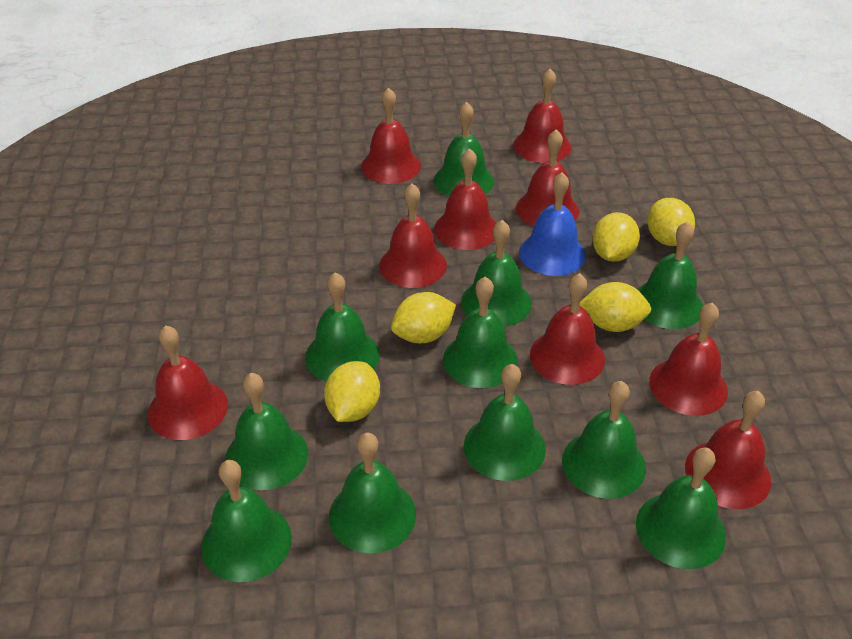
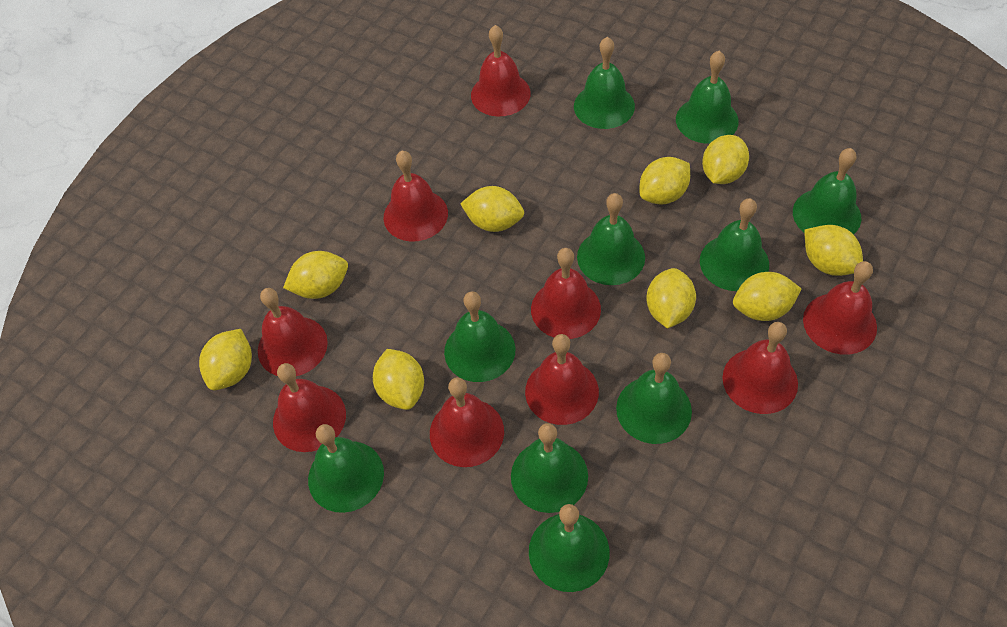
blue bell: [519,172,586,276] = 1 -> none = 0
green bell: [201,460,292,582] [225,373,308,490] [305,272,380,382] [329,433,416,553] [434,102,494,196] [443,277,518,388] [461,220,532,327] [464,364,546,481] [562,381,646,499] [636,447,726,569] [637,221,703,329] = 11 -> [308,424,384,513] [444,291,515,382] [511,423,588,513] [529,504,610,592] [574,37,635,129] [577,193,645,285] [616,353,692,444] [676,51,739,144] [700,198,769,291] [793,148,861,235] = 10
yellow lemon: [324,361,380,422] [391,292,456,343] [579,282,651,332] [592,212,640,262] [647,198,695,246] = 5 -> [199,329,252,390] [283,251,348,299] [373,349,424,410] [460,186,524,232] [639,157,690,205] [646,268,696,329] [702,135,749,184] [733,272,802,321] [804,225,863,276] = 9

